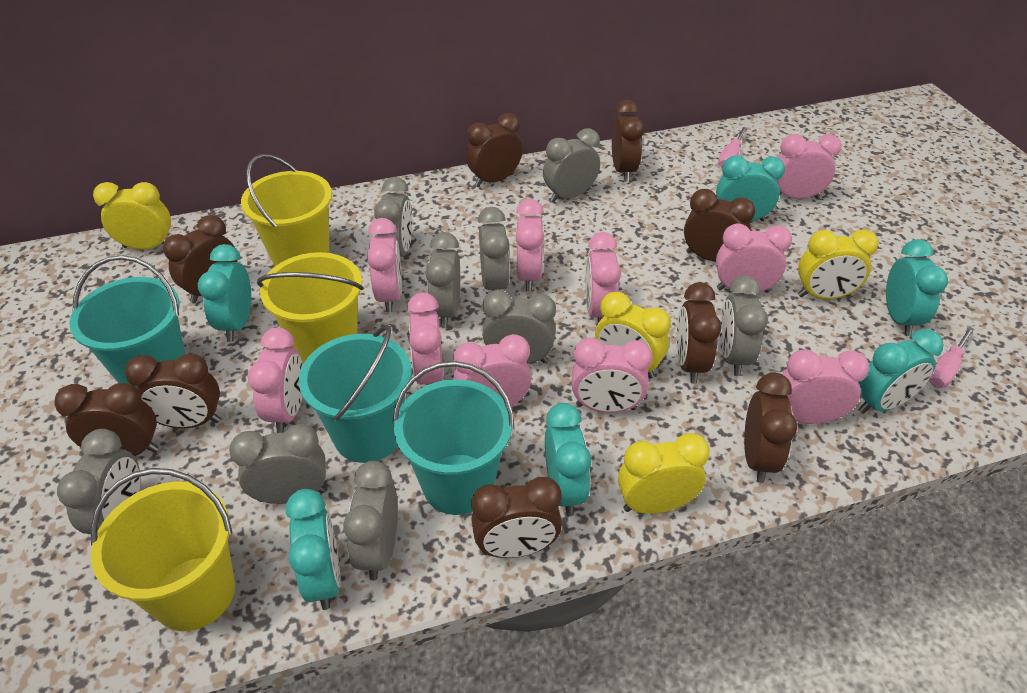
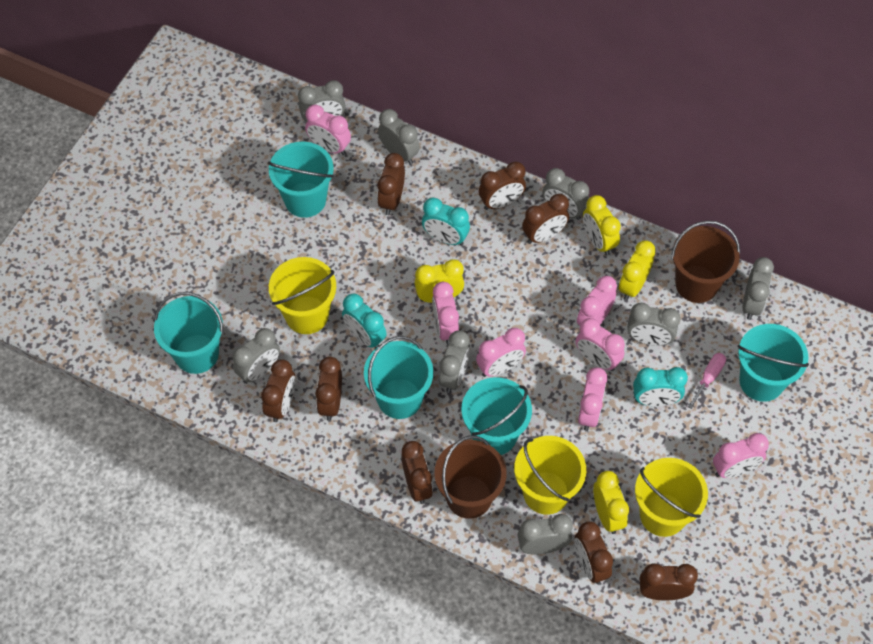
brown bucket: none = 0 -> [434,435,507,519] [671,221,740,303] = 2
brown clock: [54,383,159,456] [125,354,221,428] [163,215,237,304] [466,113,522,187] [471,477,562,558] [612,100,644,181] [677,282,722,384] [684,189,755,261] [744,372,797,483] = 9 -> [261,359,296,422] [315,357,342,421] [377,153,405,215] [401,441,433,504] [479,162,526,210] [522,194,569,244] [575,521,613,584] [640,564,698,601] = 8
grey clock: [57,429,141,534] [229,424,326,504] [343,461,398,580] [374,177,412,257] [426,232,460,328] [478,207,510,291] [482,290,556,364] [543,128,600,203] [720,275,768,376] = 9 -> [232,328,280,384] [298,80,345,124] [378,109,420,165] [439,330,470,393] [518,514,573,555] [543,168,589,220] [627,303,680,346] [742,257,774,320] = 8
pink clock: [248,327,303,433] [367,218,402,312] [407,293,444,385] [453,334,531,406] [515,199,544,291] [572,338,653,413] [585,232,621,323] [716,224,792,293] [777,134,841,199] [782,350,869,424] = 10 -> [305,104,351,155] [432,282,459,345] [476,328,526,377] [576,318,625,371] [577,276,617,326] [578,367,608,431] [713,433,769,478] = 7
pink screwdriver: [718,127,747,167] [929,326,975,388] = 2 -> [688,353,726,409] = 1
turquoise bucket: [69,255,185,387] [299,325,412,463] [393,361,515,515] = 3 -> [154,292,223,374] [268,142,334,218] [364,336,433,419] [461,377,532,455] [737,324,809,402] = 5
turquoise clock: [198,244,251,342] [286,489,341,610] [545,403,592,516] [716,155,785,221] [858,329,944,414] [886,239,948,336] = 6 -> [342,294,387,348] [422,198,470,246] [633,367,688,406] = 3

